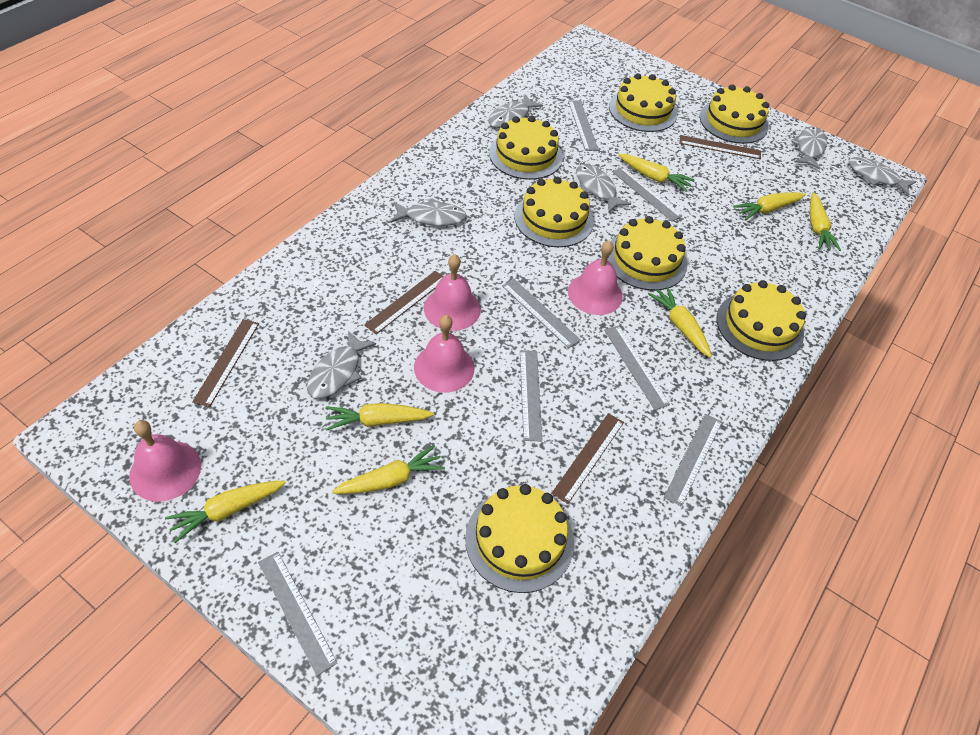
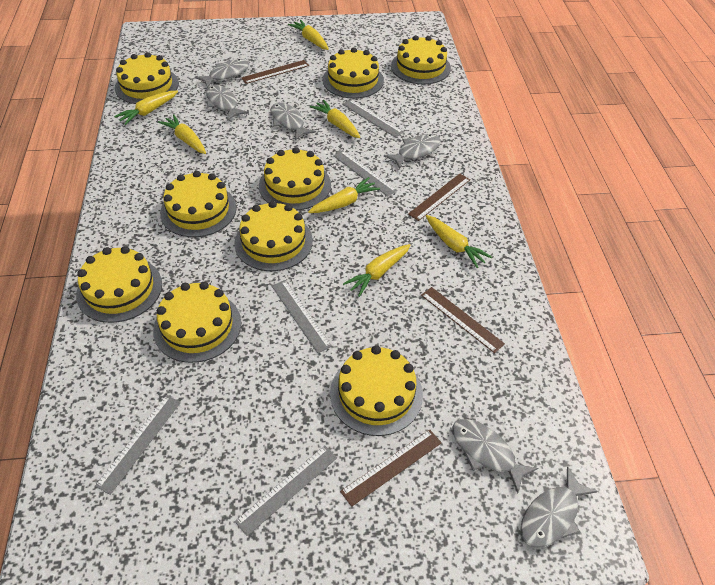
grey ruler: [258,552,338,676] [502,279,581,348] [520,350,542,441] [568,100,599,151] [604,326,670,410] [613,167,682,221] [664,414,722,507] = 7 -> [95,395,181,495] [235,445,337,536] [272,280,332,353] [333,150,397,197] [342,99,404,138] = 5
pink bell: [129,420,201,502] [414,315,475,393] [424,254,481,331] [568,240,623,315] = 4 -> none = 0
yellow cake: [465,484,574,593] [489,116,563,180] [514,177,594,247] [607,216,687,291] [609,73,677,132] [699,84,769,144] [717,280,806,361] = 7 -> [76,246,162,323] [115,52,179,104] [153,282,241,363] [160,171,236,237] [234,201,313,271] [259,147,331,210] [323,47,384,99] [330,345,423,436] [391,35,451,85] = 9

